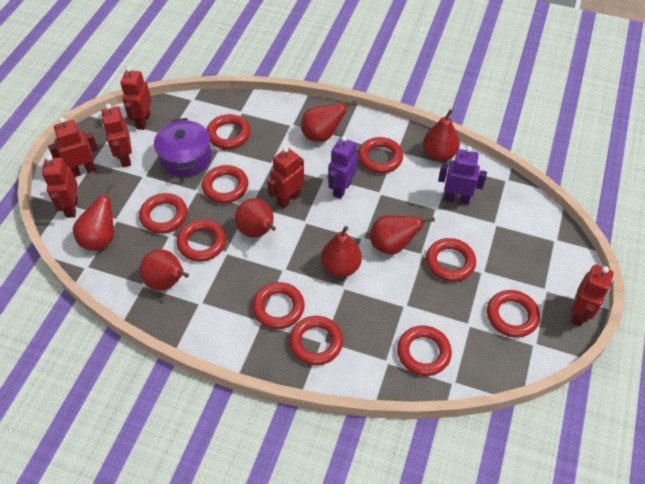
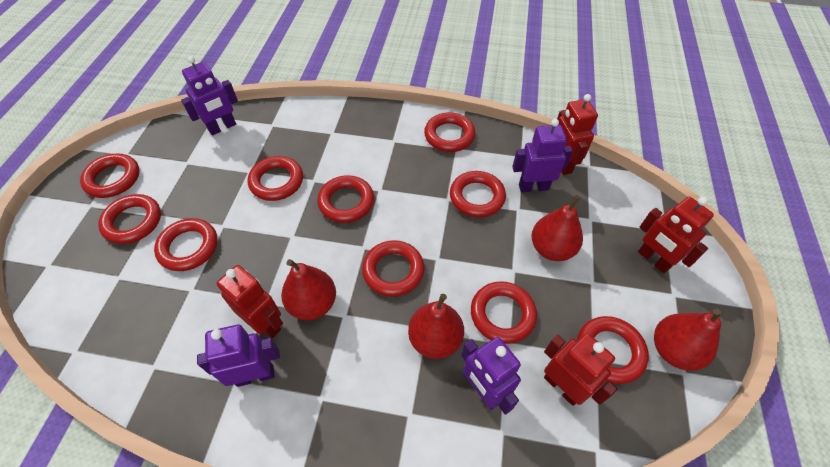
purple pot: [154,118,212,177] = 1 -> none = 0
purple robot: [328,136,358,199] [438,146,487,205] = 2 -> [181,56,238,136] [197,325,280,387] [461,337,521,415] [512,119,573,192] = 4
red pear: [73,184,114,251] [140,249,189,291] [235,198,276,238] [301,101,356,142] [321,226,362,277] [370,215,435,254] [423,109,460,161] = 7 -> [281,259,336,320] [408,294,464,359] [532,195,583,261] [654,309,721,371] = 4
red robot: [42,155,78,218] [48,117,98,177] [102,104,132,167] [120,66,152,130] [267,147,304,209] [571,265,614,326] = 6 -> [216,265,283,338] [544,333,617,406] [557,94,598,175] [638,197,714,273] = 4

